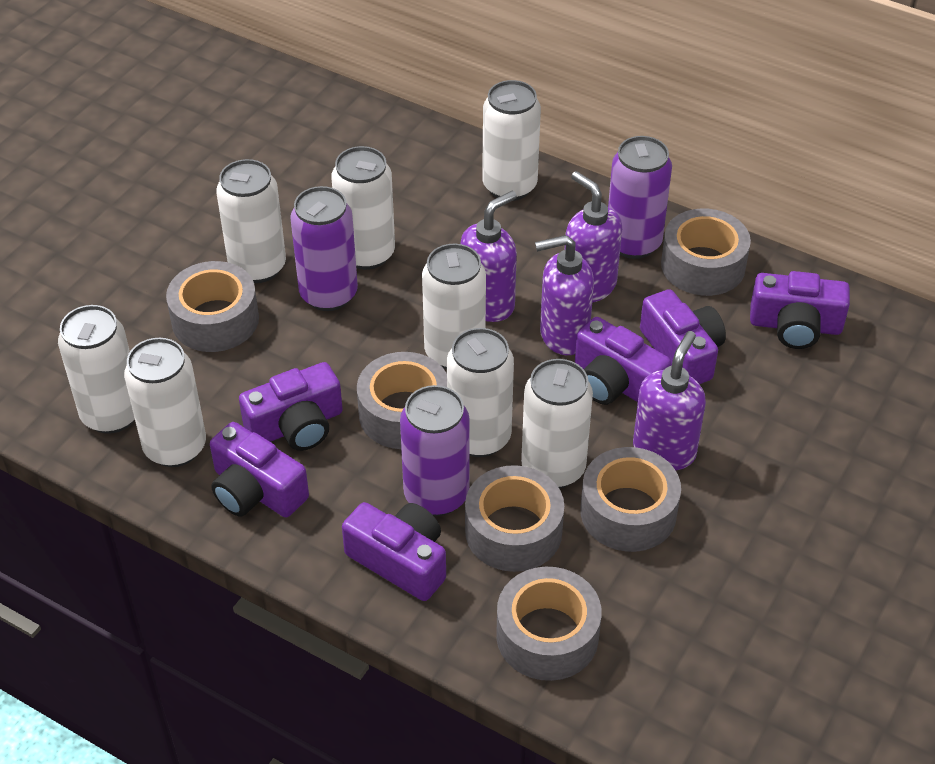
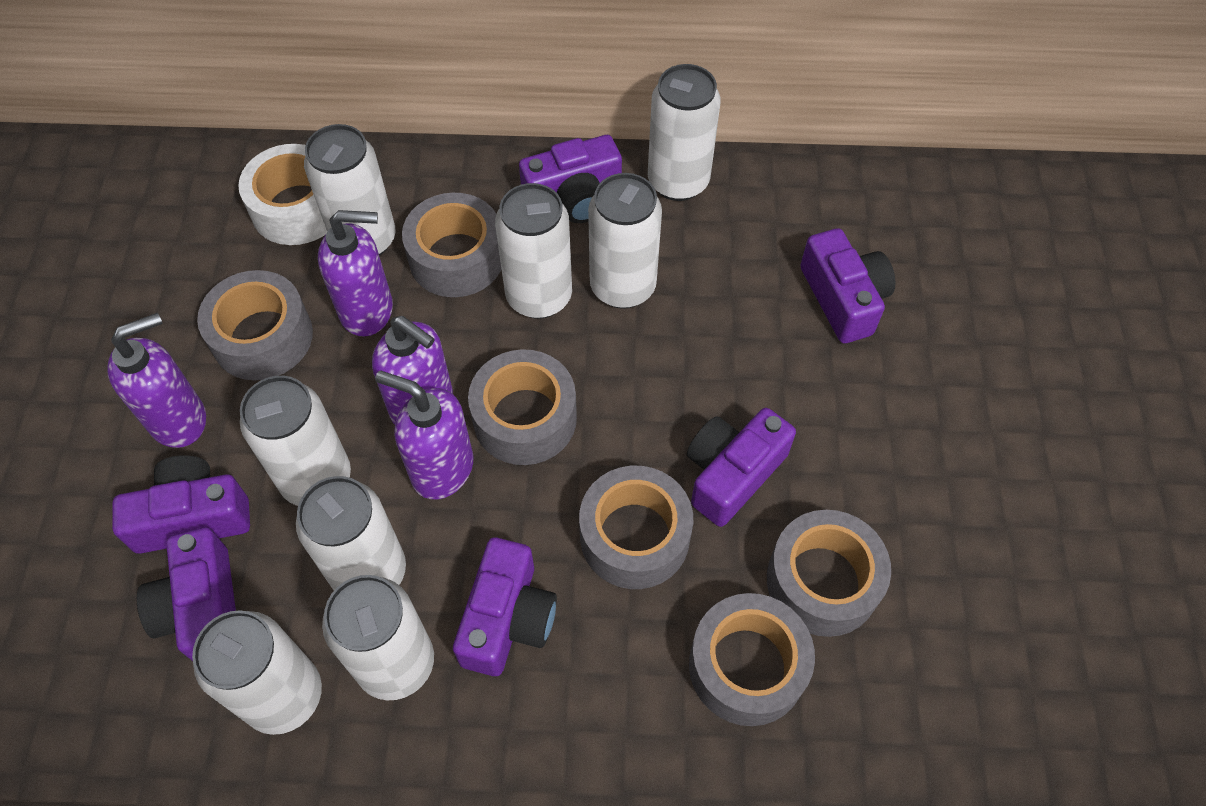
purple can: [290,186,358,311] [400,385,470,516] [608,136,672,259] = 3 -> none = 0
white tape: none = 0 -> [238,144,327,245] = 1

